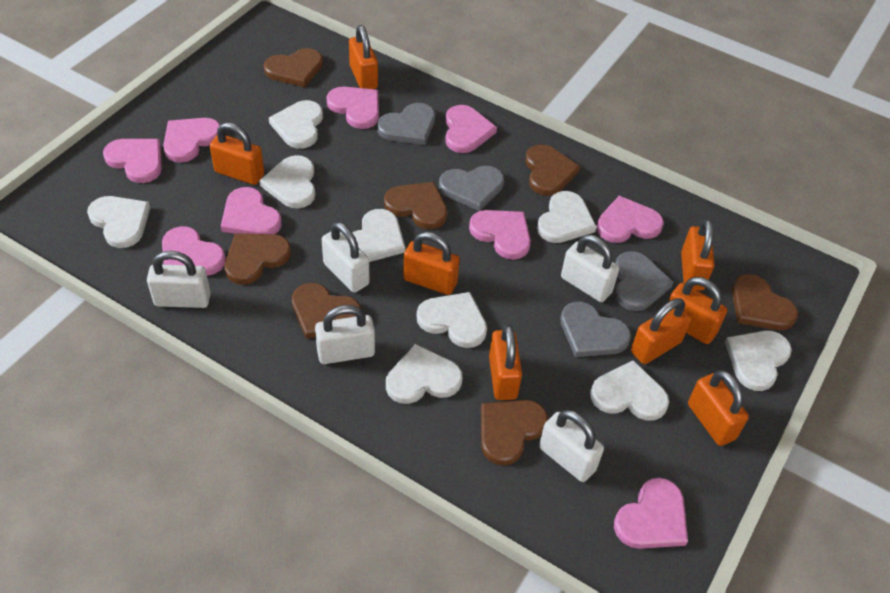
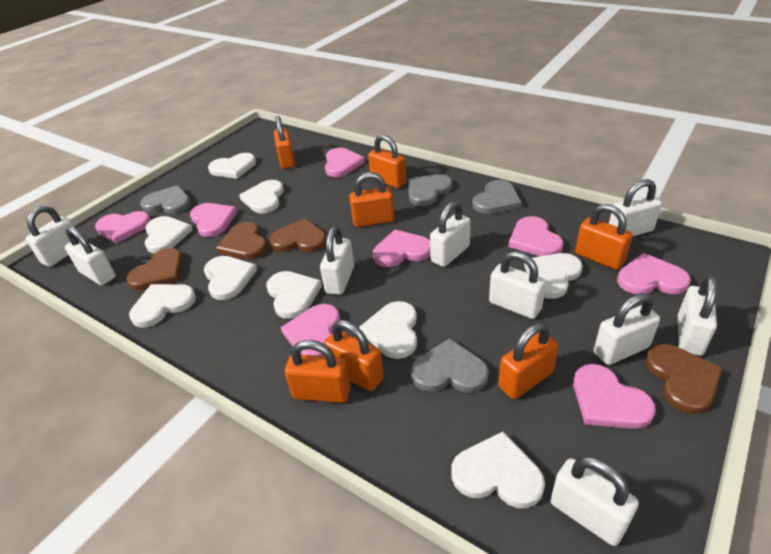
brown heart: [225,233,291,285] [264,48,323,87] [292,283,361,339] [384,182,447,229] [481,400,548,465] [525,144,580,196] [732,274,798,330] = 7 -> [126,248,183,290] [216,222,268,260] [269,219,327,252] [645,344,723,414] = 4
orange padlock: [210,122,264,185] [349,25,378,89] [403,232,460,295] [489,324,522,400] [631,298,691,364] [668,277,727,344] [681,219,715,291] [688,370,749,446] = 8 -> [274,116,295,169] [285,340,351,403] [324,320,384,391] [349,172,394,227] [368,134,407,188] [498,323,559,399] [575,204,633,270] = 7
pink heart: [103,139,162,183] [162,226,226,276] [163,118,220,163] [221,187,282,234] [326,87,379,129] [445,105,497,153] [469,210,531,260] [596,196,664,243] [614,478,688,549] = 9 -> [95,211,151,244] [190,203,237,237] [281,304,340,356] [325,148,365,177] [373,230,430,267] [508,216,564,256] [573,364,656,429] [617,253,691,294] = 8
white padlock: [147,251,211,308] [315,305,375,364] [322,222,370,293] [539,410,604,482] [561,235,619,302] = 5 -> [26,206,74,267] [65,226,116,285] [320,226,354,295] [430,201,471,267] [489,251,546,319] [550,456,639,546] [594,293,660,365] [609,179,662,236] [678,275,717,356] = 9

